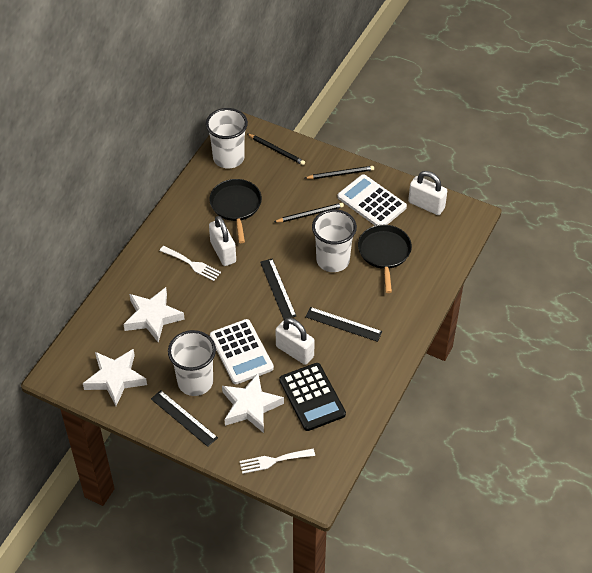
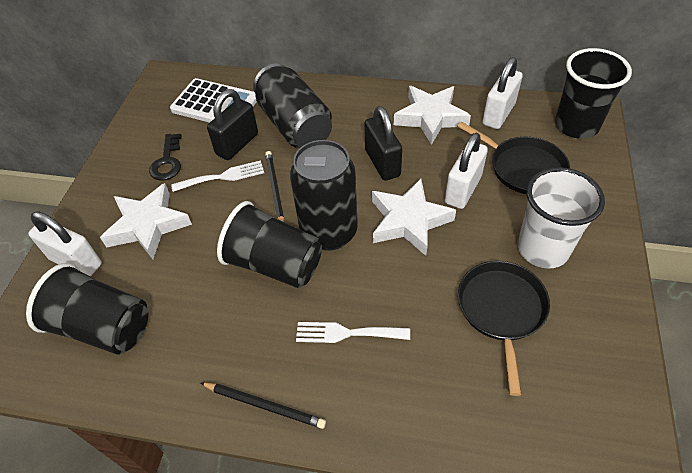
black calculator: [279,363,346,431] = 1 -> none = 0
black can: none = 0 -> [253,64,332,148] [290,140,358,251] = 2
black cup: none = 0 -> [26,263,148,355] [217,201,322,288] [555,48,632,139] = 3
black key: none = 0 -> [149,134,182,180] = 1
black padlock: none = 0 -> [207,89,258,160] [364,106,402,181] = 2
black pencil: [248,134,305,165] [274,203,344,222] [305,166,374,179] = 3 -> [201,382,326,429] [265,151,284,222] = 2
black ruler: [151,390,218,447] [260,259,296,320] [305,307,382,342] = 3 -> none = 0
white calculator: [210,319,274,384] [338,174,407,226] = 2 -> [170,78,257,123] = 1
white cup: [168,330,216,396] [206,108,248,168] [312,209,357,272] = 3 -> [517,167,605,269] = 1

